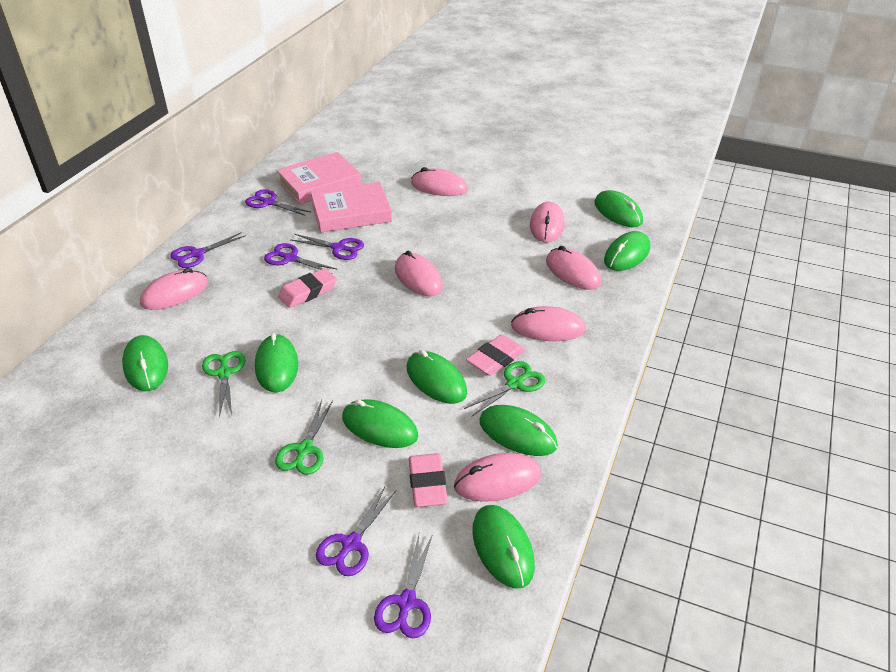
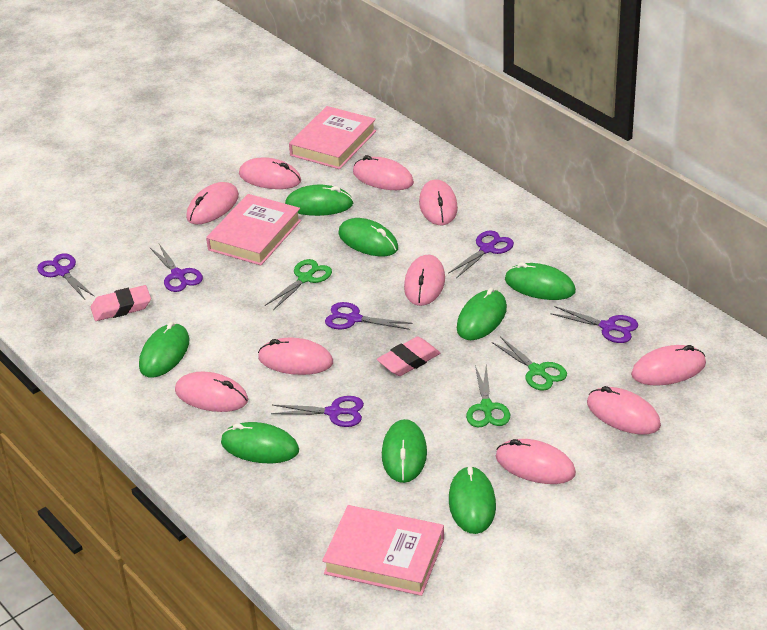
pink book: [277,152,362,205] [311,182,392,233] = 2 -> [206,194,301,265] [289,106,376,169] [322,505,444,596] = 3
pink eraser: [278,268,337,308] [409,453,448,507] [466,335,525,376] = 3 -> [90,285,151,321] [377,337,440,376] = 2
pink mouse: [140,268,208,310] [395,251,443,296] [411,167,468,196] [454,453,541,502] [511,306,586,341] [530,201,565,242] [546,246,601,290] = 7 -> [175,372,248,412] [186,182,239,224] [239,157,301,189] [258,338,333,375] [353,155,414,190] [404,255,445,306] [419,179,458,225] [496,439,576,484] [587,386,661,435] [631,345,706,385] = 10

